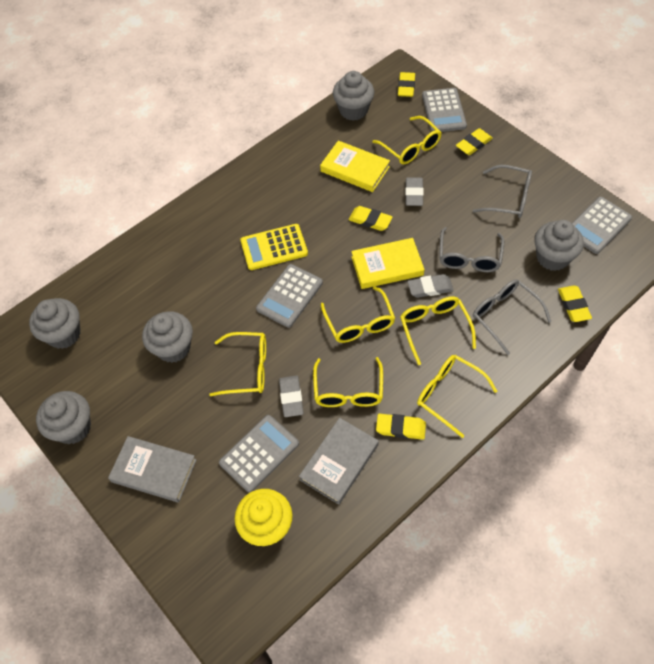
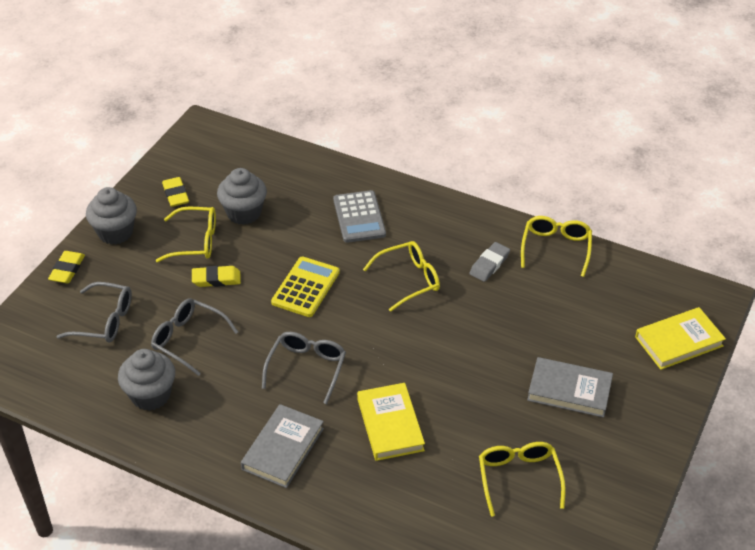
grey calculator: [219,415,299,493] [256,264,323,328] [422,88,467,132] [572,197,632,254] = 4 -> [333,190,386,243] = 1
grey cupcake: [29,298,81,349] [36,391,91,444] [142,311,193,363] [333,71,374,121] [534,220,584,271] = 5 -> [86,187,137,245] [118,349,175,411] [217,168,267,225] = 3
grey eraser: [279,376,304,417] [405,177,424,206] [408,274,454,298] = 3 -> [469,242,510,282] = 1
yellow cupcake: [235,489,293,546] = 1 -> none = 0
yellow eraser: [349,206,392,231] [376,414,426,440] [398,72,415,97] [456,128,493,155] [558,286,592,322] = 5 -> [48,251,85,283] [162,177,189,207] [192,266,241,287] = 3
yellow glasses: [209,332,266,396] [313,357,383,407] [321,286,395,343] [372,116,442,164] [400,296,476,365] [417,355,497,438] = 6 -> [156,207,216,262] [363,241,440,312] [479,442,566,517] [521,216,592,277] = 4

